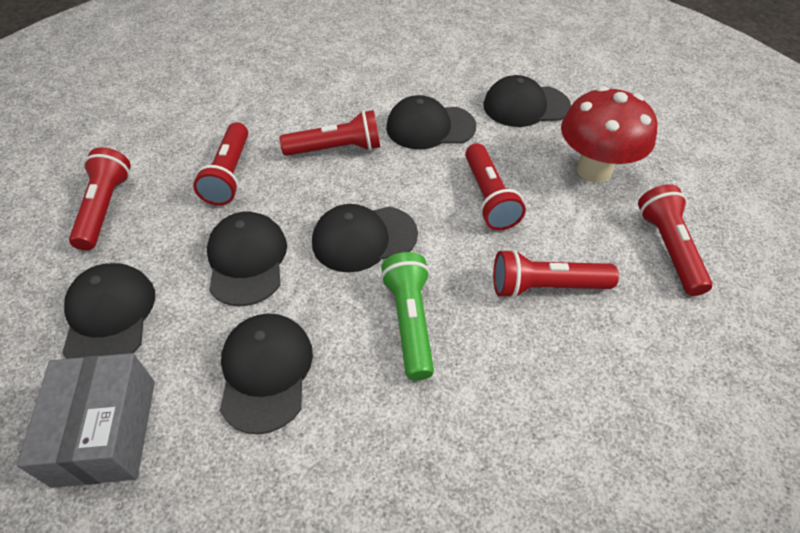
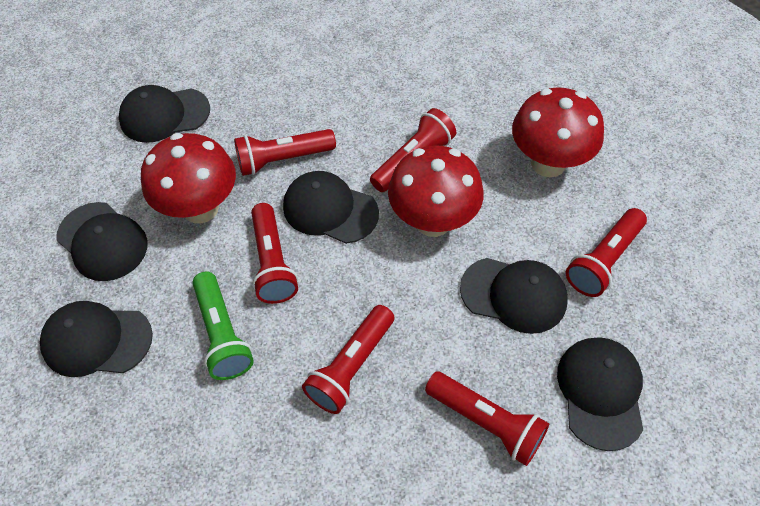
grey box: [17,353,155,488] = 1 -> none = 0
red mushroom: [561,86,658,183] = 1 -> [141,133,236,224] [388,145,484,237] [512,87,604,177] = 3

